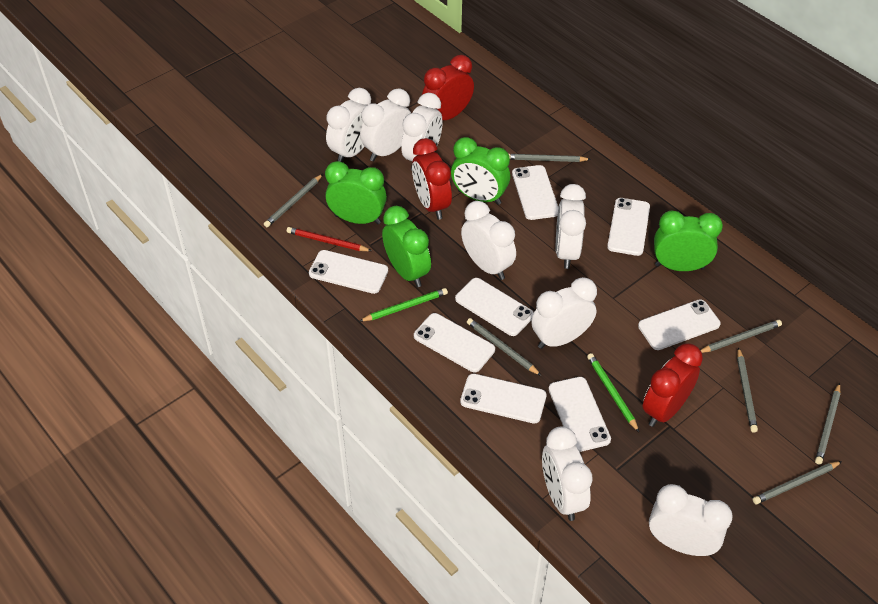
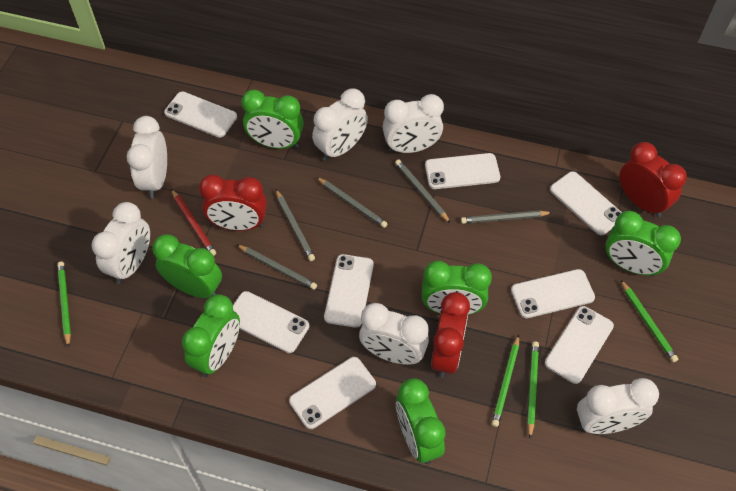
green clock: [325,161,387,224] [382,206,431,287] [451,137,510,205] [654,210,723,271] = 4 -> [152,234,222,298] [182,294,240,377] [241,90,304,149] [396,378,446,464] [421,261,492,315] [605,211,681,276] = 6
green pencil: [360,288,448,321] [587,353,639,432] = 2 -> [57,262,71,348] [491,335,519,427] [527,342,539,438] [620,279,678,362] = 4
grey pencil: [264,174,323,227] [467,318,541,376] [509,154,591,162] [700,320,782,353] [737,347,758,433] [753,461,842,504] [815,383,841,465] = 7 -> [237,245,317,290] [276,190,315,261] [316,177,388,228] [395,159,450,223] [461,210,553,224] = 5
white clock: [326,88,371,162] [360,88,411,161] [401,93,442,170] [461,201,516,280] [531,277,597,349] [542,426,593,521] [556,184,586,269] [649,484,733,556] = 8 -> [92,202,150,284] [126,116,167,199] [312,89,368,161] [359,303,429,365] [383,94,444,153] [577,378,659,434] = 6

